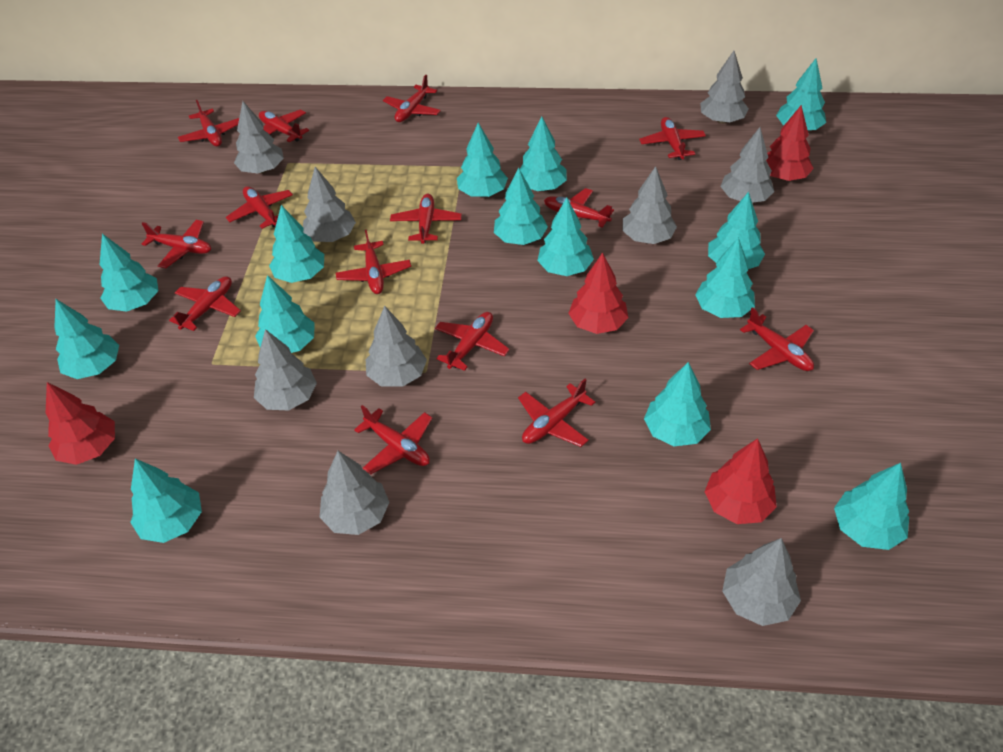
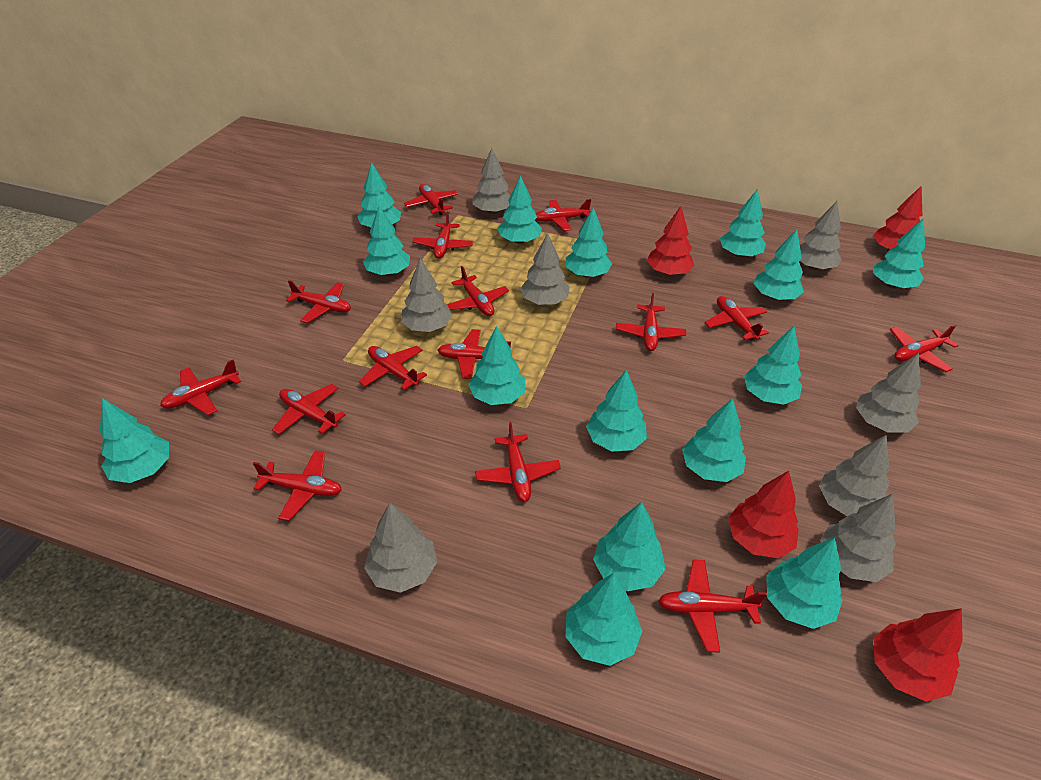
grey tree: [234,101,284,174] [254,329,317,410] [303,167,356,242] [319,451,389,535] [366,306,427,387] [622,166,677,244] [700,51,749,124] [720,127,774,203] [722,538,801,626] = 9 -> [364,502,437,593] [401,258,452,332] [473,148,510,214] [520,233,569,305] [800,201,842,270] [819,435,890,516] [820,494,896,582] [856,353,921,432] = 8
red plane: [141,220,211,268] [169,276,241,331] [178,100,239,147] [226,186,293,229] [259,109,309,142] [336,230,411,294] [354,405,432,475] [383,75,441,122] [390,194,462,244] [435,312,510,371] [518,379,595,447] [544,188,614,228] [639,117,706,160] [740,307,814,371] = 14 -> [160,360,241,415] [253,450,342,521] [272,384,346,434] [286,280,351,323] [359,346,427,390] [404,184,458,215] [412,212,474,259] [437,329,511,379] [447,266,509,316] [475,422,561,502] [536,199,591,231] [616,293,686,351] [658,560,767,653] [705,296,769,341] [890,325,959,372] = 15
turquoise tree: [54,299,119,379] [100,234,158,312] [130,458,202,543] [255,275,315,353] [269,205,324,283] [457,123,508,197] [494,168,548,245] [520,117,567,191] [537,198,594,276] [644,362,711,446] [695,237,755,318] [708,192,765,269] [776,58,826,130] [834,463,909,550] = 14 -> [100,398,169,483] [357,162,401,227] [363,206,410,276] [469,326,525,405] [498,175,542,244] [566,207,612,277] [566,573,642,666] [586,370,647,451] [593,502,665,591] [682,398,746,482] [720,189,766,258] [744,326,802,405] [753,229,804,300] [766,538,843,629] [873,218,925,289] = 15

